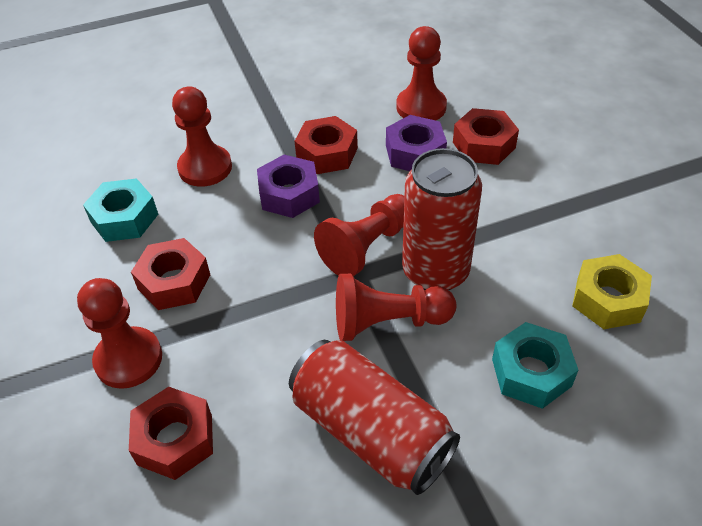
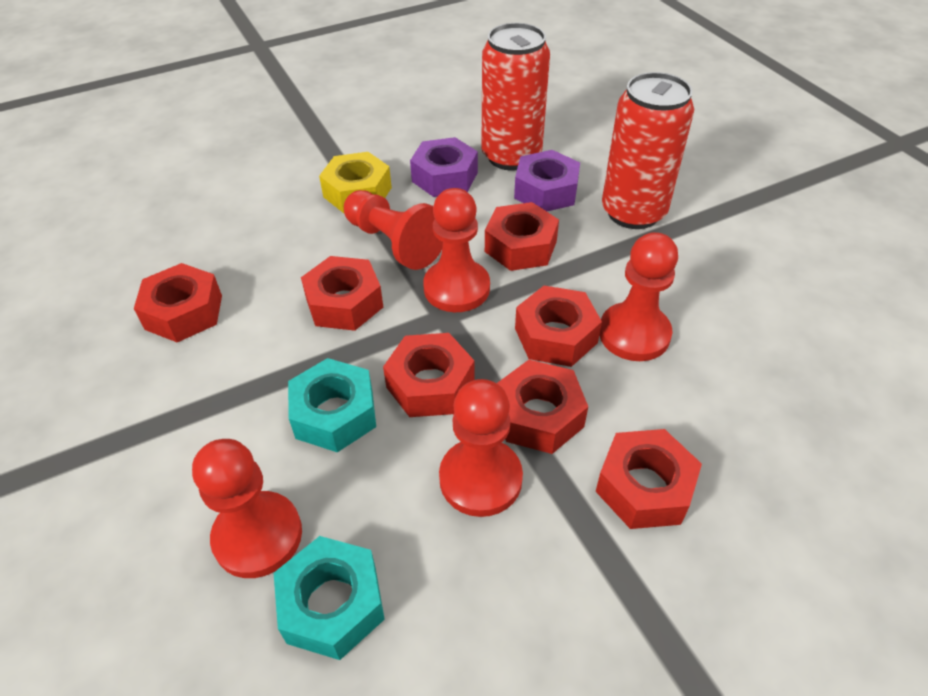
red nut: [129,387,213,480] [131,238,210,310] [294,116,358,174] [453,108,519,165] = 4 -> [134,263,222,342] [301,256,383,331] [383,333,474,417] [485,202,559,271] [497,360,588,454] [515,286,602,367] [595,429,702,529] = 7

